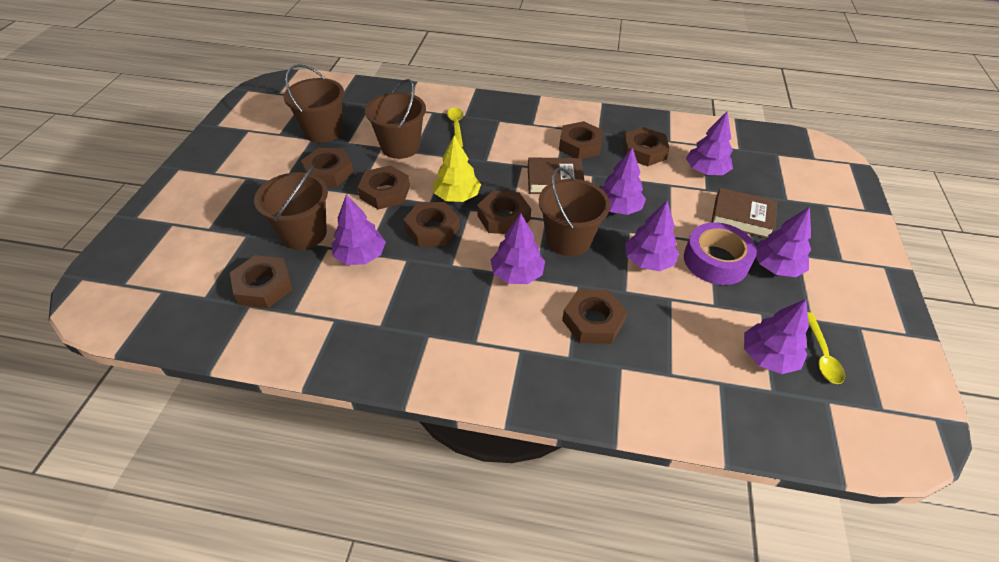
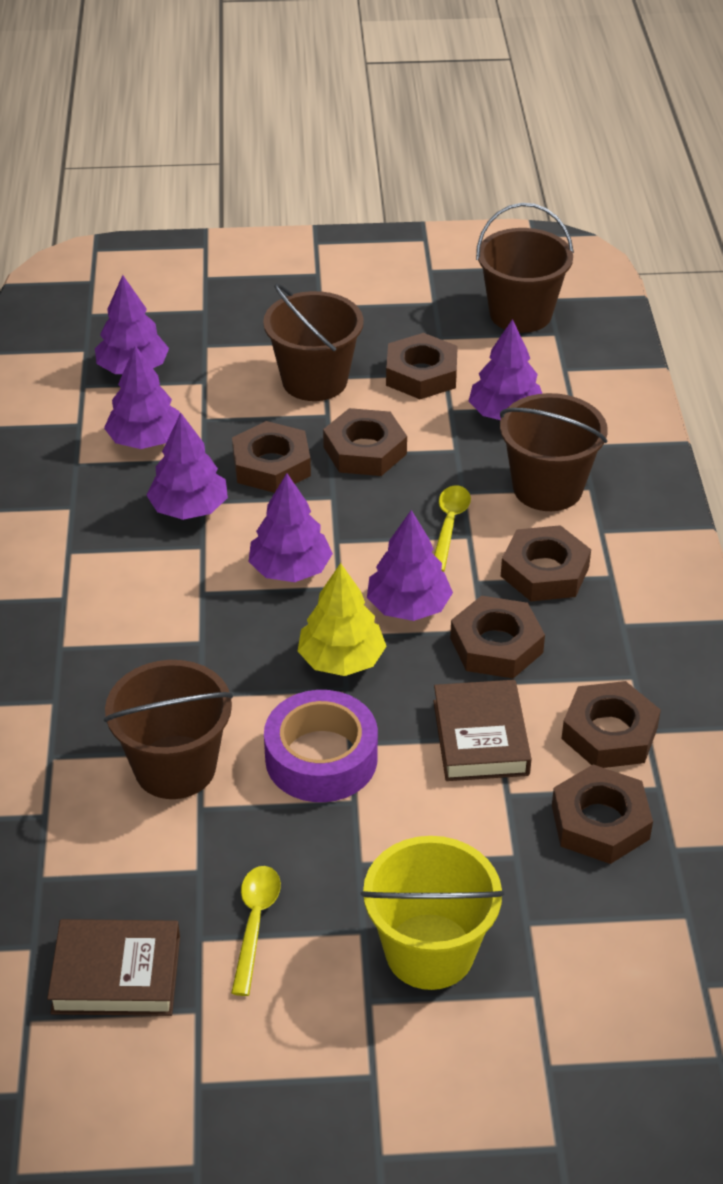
brown nut: [230,255,293,308] [301,148,354,187] [357,166,410,210] [403,202,460,247] [477,191,531,234] [559,121,603,159] [562,289,627,344] [622,127,670,166] = 8 -> [232,421,311,493] [323,408,407,476] [386,333,458,399] [450,596,545,679] [501,525,591,601] [552,764,653,864] [561,681,661,768] = 7
purple tree: [332,195,386,265] [491,213,545,284] [601,147,646,215] [625,201,679,271] [686,112,733,175] [744,299,809,374] [756,207,811,277] = 7 -> [95,275,169,374] [104,345,180,449] [146,413,228,520] [249,473,333,582] [367,510,453,621] [469,319,543,420] = 6
yellow bucket: none = 0 -> [361,836,504,990] = 1

